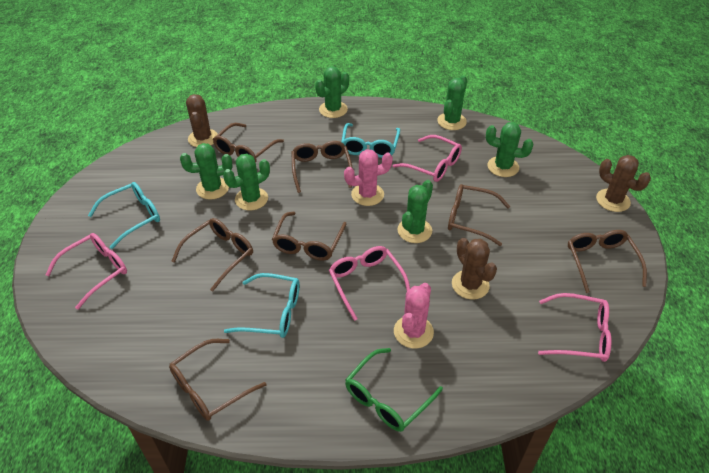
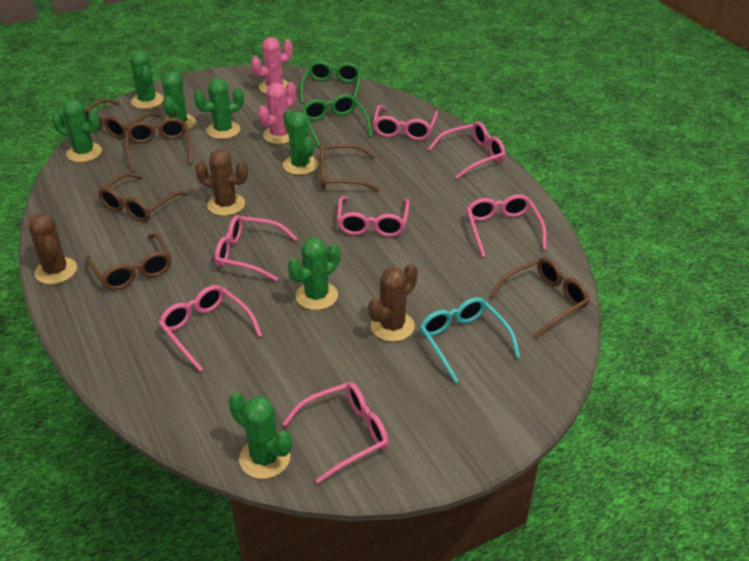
brown glasses: [169,339,266,421] [171,218,253,291] [213,123,284,163] [272,212,346,261] [292,141,353,193] [448,184,510,246] [568,230,647,293] = 7 -> [84,99,160,139] [86,233,171,290] [98,173,187,222] [125,118,192,172] [320,144,380,192] [490,257,590,338] = 6
green cactus: [180,143,233,200] [223,154,270,210] [315,66,349,118] [397,180,433,243] [437,75,467,130] [486,122,533,177] = 6 -> [52,100,102,162] [130,50,164,109] [162,69,196,129] [194,78,244,139] [229,393,292,479] [283,109,318,175] [288,237,340,310] = 7
green glasses: [345,348,443,432] = 1 -> [300,61,362,103] [301,94,372,147] = 2
pink glasses: [46,233,127,310] [329,246,410,321] [393,135,462,182] [538,293,612,362] = 4 -> [158,285,262,372] [215,215,298,281] [282,382,389,484] [337,196,410,237] [373,105,438,140] [428,121,505,179] [466,194,547,257] = 7
turquoise glasses: [88,182,160,249] [224,273,300,338] [341,123,400,158] = 3 -> [419,297,520,383] = 1

